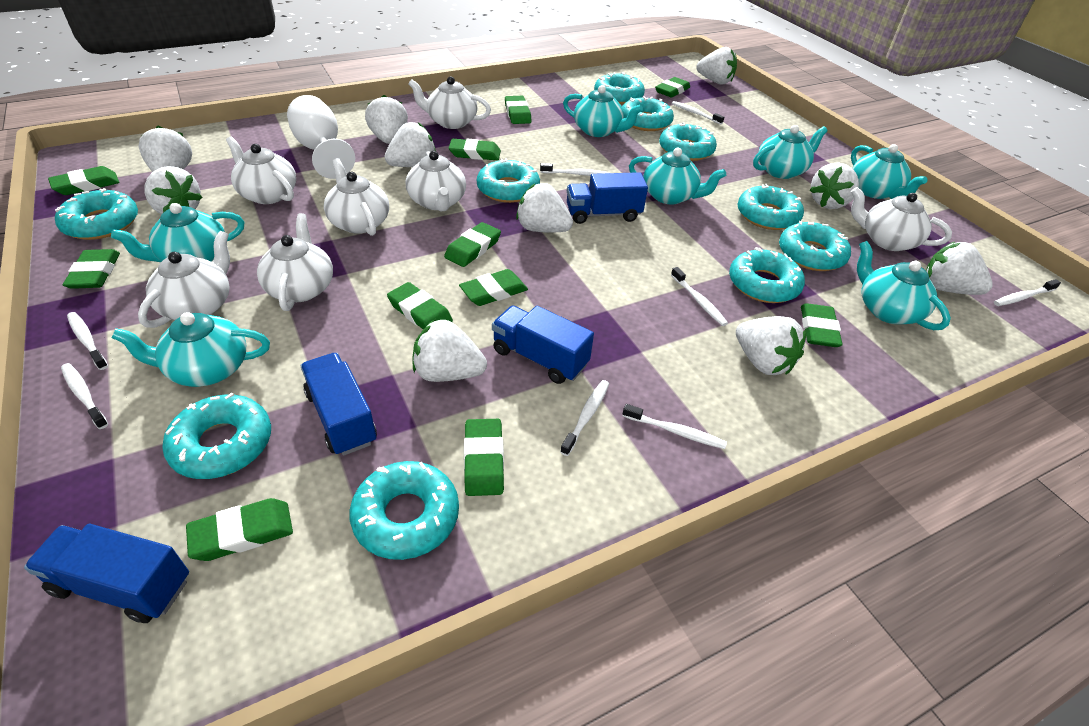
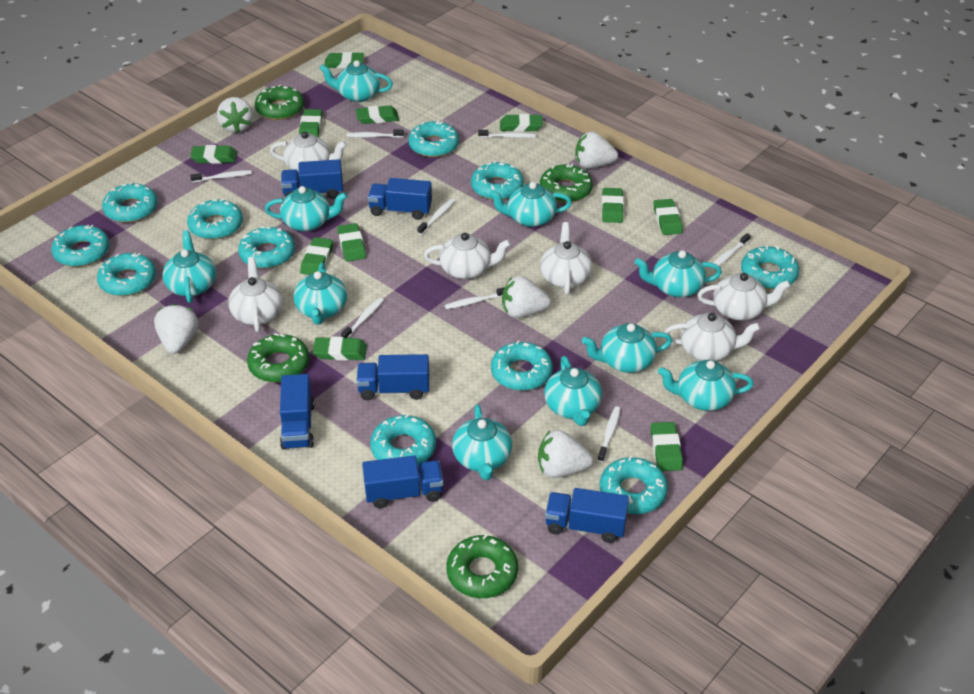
blue truck: [24,524,189,623] [301,353,377,456] [492,305,594,384] [567,172,648,224] = 4 -> [280,374,315,450] [281,159,343,199] [356,354,429,400] [362,455,443,508] [367,178,432,220] [545,488,629,543] = 6
green donut: none = 0 -> [247,333,309,382] [255,85,304,120] [447,535,518,598] [540,164,593,203] = 4
turquoise donut: [55,188,138,240] [162,393,271,479] [349,461,459,560] [477,158,540,203] [594,72,645,105] [622,97,674,131] [659,122,717,161] [729,247,805,303] [738,184,804,230] [779,221,851,271] = 10 -> [51,225,110,267] [97,253,156,296] [102,182,158,223] [187,198,243,240] [238,226,295,269] [370,414,436,466] [408,121,459,157] [471,161,524,200] [491,341,553,391] [600,456,668,514] [741,245,799,289] = 11
turquoise teapot: [111,203,244,262] [112,312,270,387] [563,85,643,137] [629,148,726,205] [753,125,828,179] [851,144,928,199] [857,241,951,330] = 7 -> [162,230,216,303] [265,186,348,232] [294,263,347,325] [319,60,393,102] [452,404,512,480] [489,182,572,227] [544,356,602,426] [582,323,672,373] [635,250,722,297] [658,360,754,411] = 10
white goblet: [287,95,355,179] = 1 -> none = 0
white strawberry: [138,126,192,172] [145,166,203,215] [365,95,408,144] [384,122,436,167] [413,319,487,382] [516,183,573,233] [696,47,737,85] [736,316,806,375] [810,162,859,209] [926,242,993,295] = 10 -> [154,304,198,354] [217,97,253,133] [502,276,551,318] [538,430,593,478] [575,131,618,168] = 5
white teapot: [138,231,230,328] [226,137,296,204] [257,213,333,311] [324,158,389,236] [406,151,466,211] [408,76,491,129] [851,187,952,251] = 7 -> [228,257,283,332] [270,131,347,173] [424,233,511,279] [540,222,592,295] [664,313,760,361] [697,273,790,321] = 6

